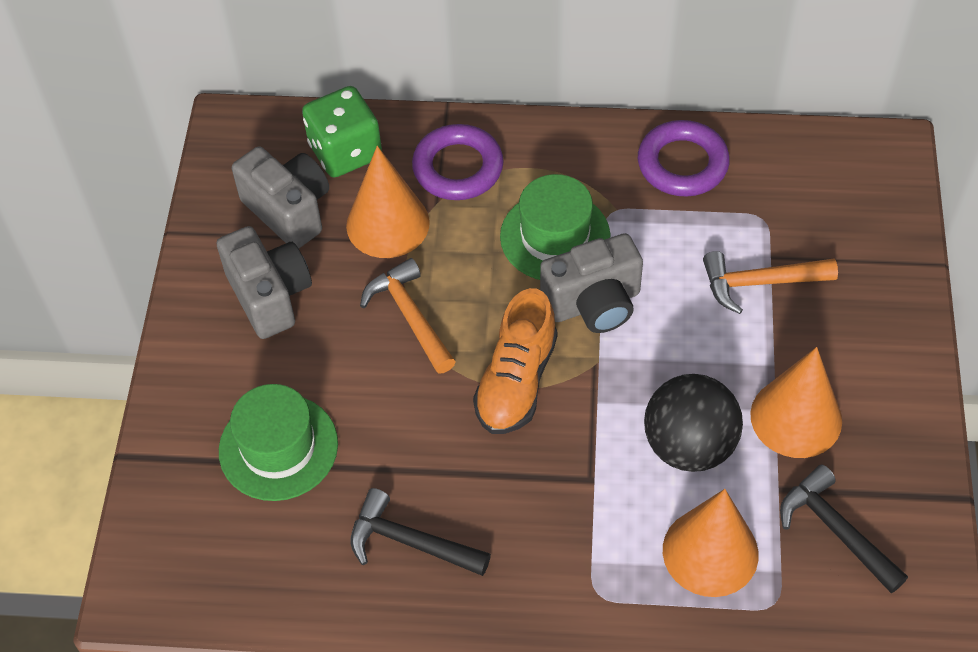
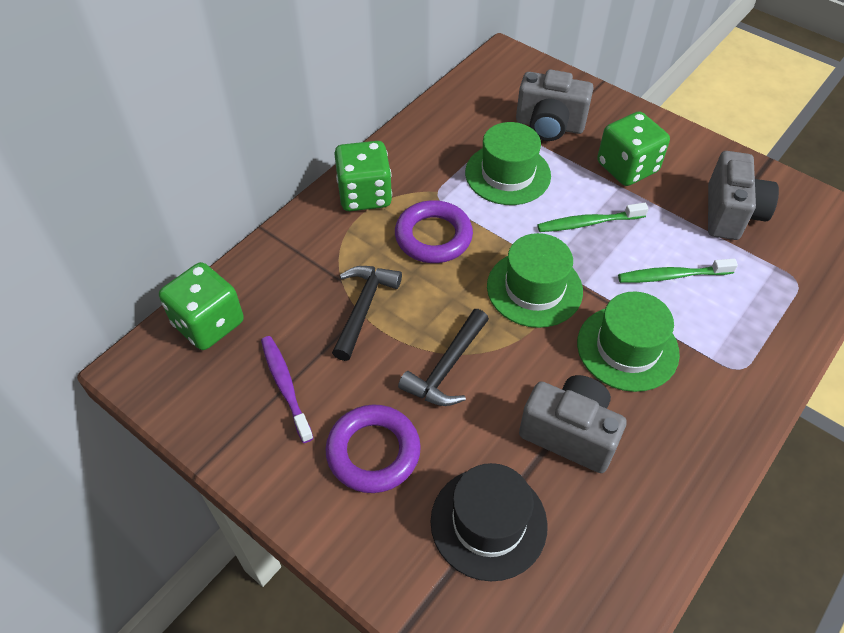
black ball: [644,374,743,472] = 1 -> none = 0
black hat: none = 0 -> [430,463,548,581] = 1
green dice: [302,86,382,177] = 1 -> [159,262,244,350] [334,141,392,211] [597,111,670,186] = 3
green hat: [219,384,338,501] [500,174,610,280] = 2 -> [465,122,551,205] [487,233,583,328] [577,292,680,392] = 3
green toothbrush: none = 0 -> [537,203,649,232] [618,259,738,283] = 2
orange cone: [346,146,430,258] [663,489,759,597] [750,347,842,458] = 3 -> none = 0
orange hammer: [360,258,456,374] [703,251,838,314] = 2 -> none = 0
orange shoe: [473,288,557,434] = 1 -> none = 0
purple toothbrush: none = 0 -> [261,336,314,443] = 1

